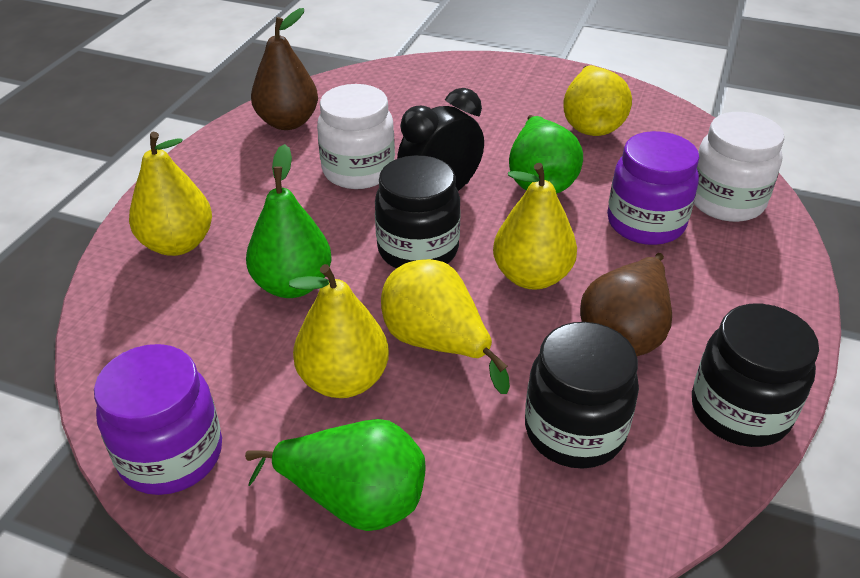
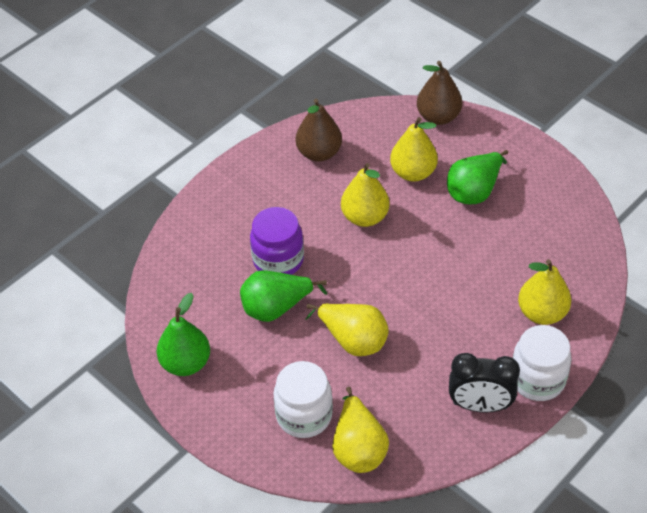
black jar: [375,155,461,268] [525,322,639,469] [692,304,819,447] = 3 -> none = 0
purple jar: [94,344,222,495] [607,131,699,245] = 2 -> [250,207,304,275] = 1

